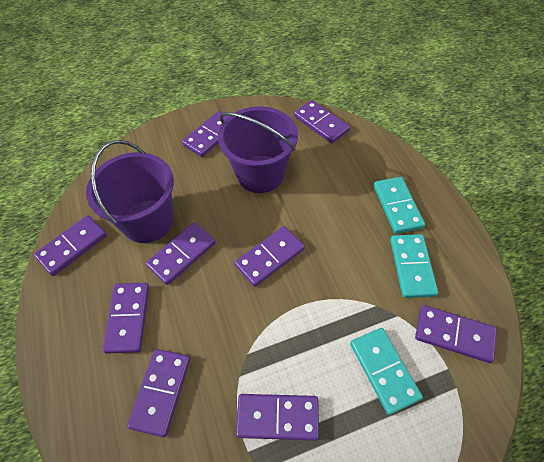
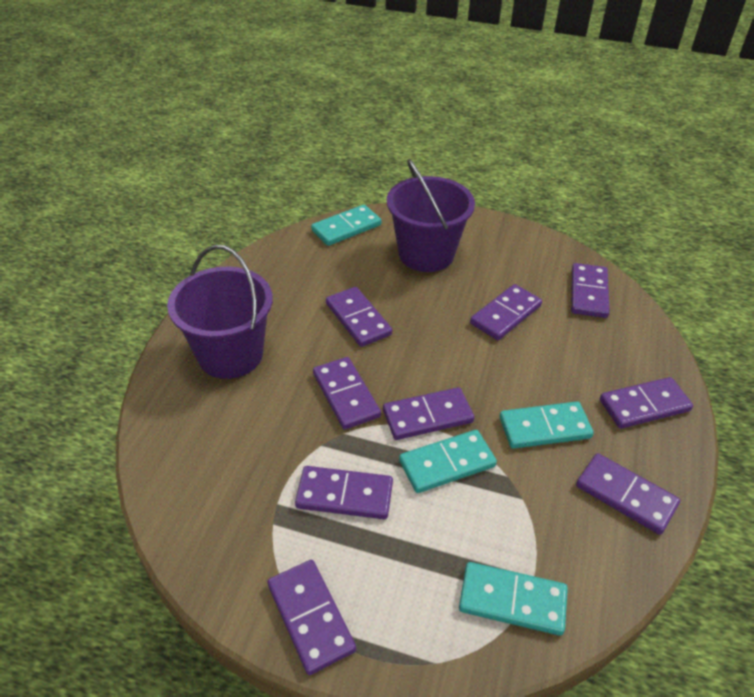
turquoise domino: [350,328,423,415] [374,177,425,234] [390,234,438,298] = 3 -> [311,205,381,246] [399,430,497,493] [459,562,568,636] [499,401,594,449] = 4

